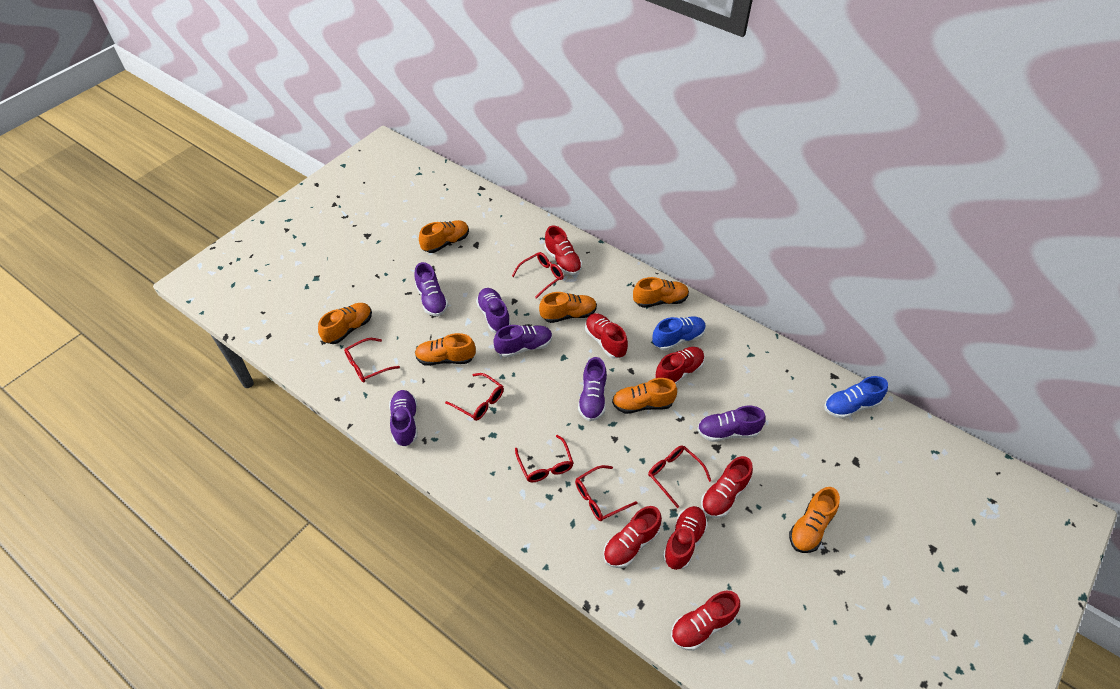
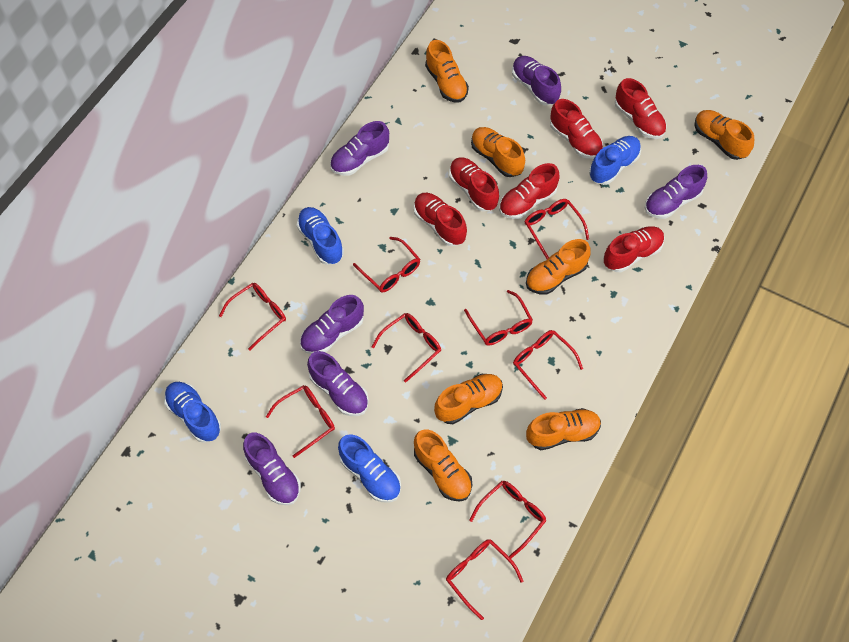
blue shoe: [652,316,706,350] [824,376,888,419] = 2 -> [164,382,221,443] [297,207,344,265] [338,434,401,502] [589,136,641,185] = 4
red glasses: [344,338,400,383] [445,373,504,421] [512,252,564,299] [515,435,573,482] [575,465,638,521] [648,446,711,508] = 6 -> [219,283,286,350] [266,385,335,458] [353,237,420,293] [372,313,441,382] [446,539,523,620] [464,290,533,346] [469,481,546,558] [513,330,583,400] [524,199,589,259] = 9
red shoe: [545,225,582,275] [585,313,628,359] [604,506,662,568] [655,347,705,385] [663,506,708,570] [671,591,740,651] [701,456,753,518] = 7 -> [414,193,467,246] [449,157,499,211] [499,163,560,219] [550,99,603,159] [603,226,665,272] [615,78,667,139] = 6

